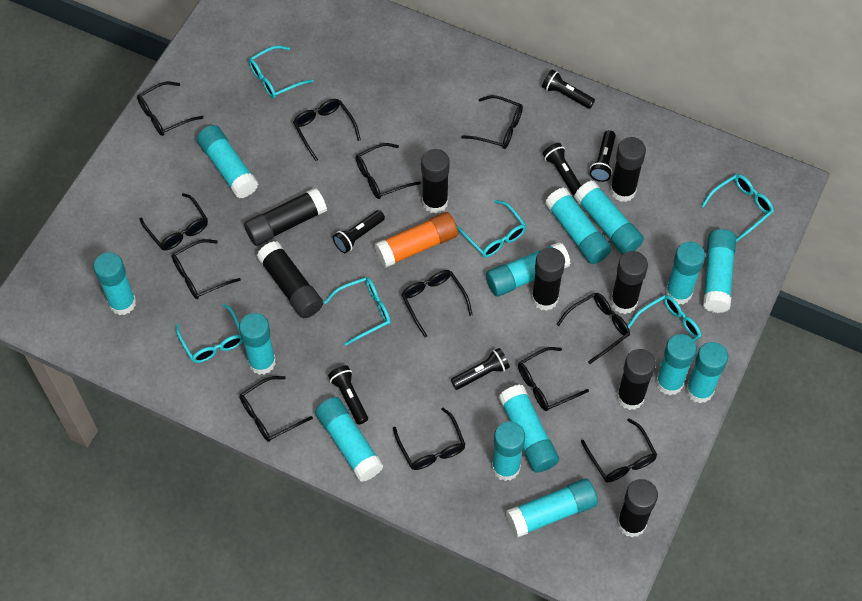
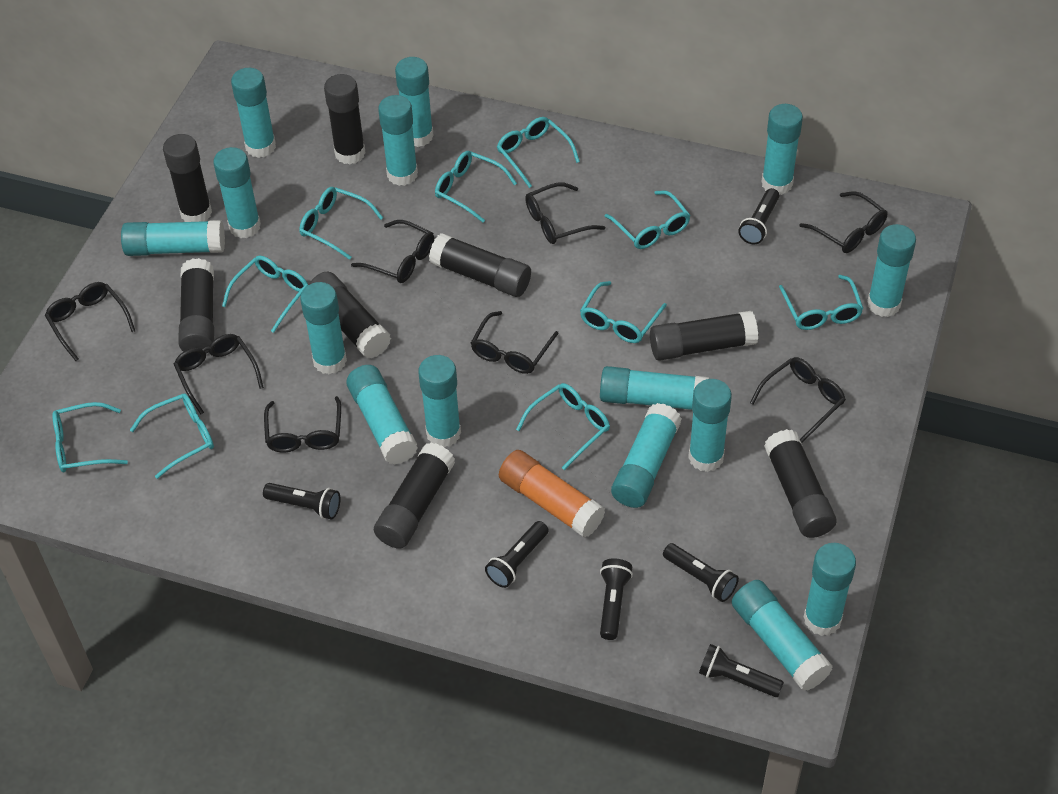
black glasses: [137,81,203,136] [139,193,208,250] [172,239,241,299] [240,376,313,442] [293,99,361,161] [356,143,421,199] [393,408,466,470] [401,270,473,337] [461,95,523,149] [518,347,589,411] [556,293,630,364] [581,419,657,482] = 12 -> [45,282,135,361] [174,334,264,415] [264,396,341,453] [351,220,434,283] [471,311,559,374] [525,182,605,244] [750,357,846,443] [800,191,888,253] = 8
turquoise glasses: [176,304,243,363] [249,45,314,99] [324,277,391,346] [457,200,527,258] [628,295,701,366] [701,174,774,241] = 6 -> [52,402,128,472] [130,393,214,479] [222,256,308,333] [299,187,383,260] [435,151,517,223] [497,117,580,188] [516,383,610,470] [580,281,667,343] [605,190,690,249] [779,275,863,330] = 10
turquoise glue stick: [93,252,136,315] [197,125,258,198] [239,313,276,375] [315,397,384,482] [486,242,571,296] [492,422,525,481] [499,384,559,473] [506,478,598,537] [545,188,612,264] [574,180,644,254] [656,334,697,395] [665,242,705,304] [686,342,728,403] [703,229,736,313] = 14 -> [121,220,225,256] [213,147,261,238] [231,68,276,158] [300,282,347,374] [346,365,418,465] [378,95,418,186] [395,57,434,147] [418,355,461,447] [600,366,709,410] [611,403,682,508] [688,379,732,472] [732,580,833,691] [761,104,803,195] [804,543,856,636] [867,224,916,317] = 15

